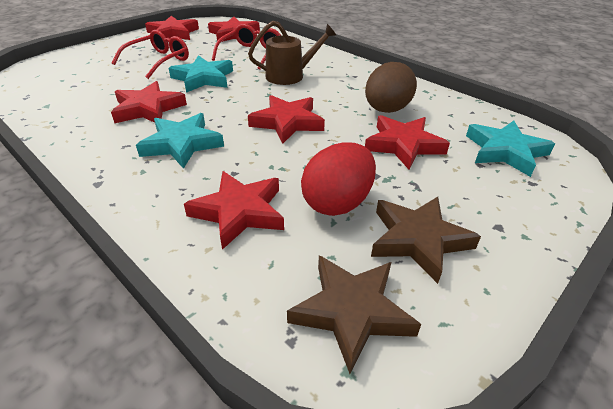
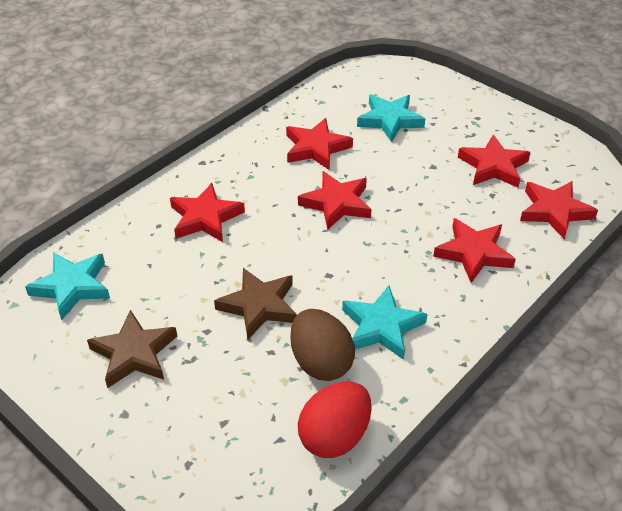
brown watering can: [248,21,336,85] = 1 -> none = 0
red glasses: [112,30,189,79] [212,24,281,69] = 2 -> none = 0

